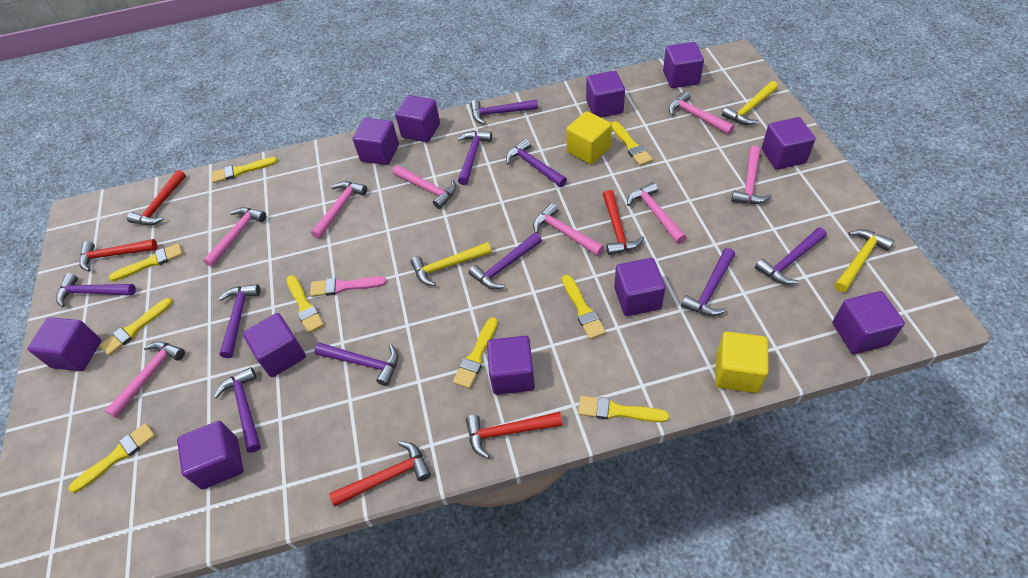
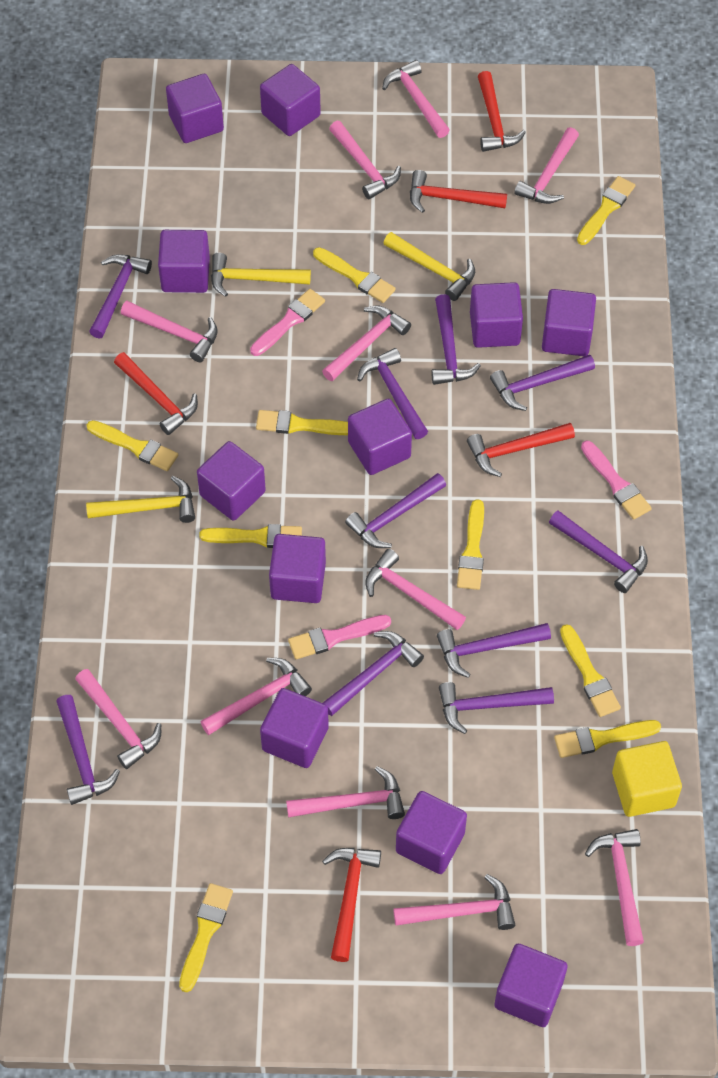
pink brush: [310,276,387,297] = 1 -> [250,289,325,356] [288,615,391,659] [581,441,652,520] = 3
pink hammer: [105,342,185,418] [203,207,266,267] [311,181,367,239] [393,165,456,209] [533,203,604,256] [627,182,687,244] [669,91,734,135] [731,146,772,204] = 8 -> [75,669,161,769] [121,301,218,362] [200,658,312,735] [286,766,405,819] [322,306,411,381] [329,121,401,199] [365,549,466,630] [382,60,450,138] [394,874,515,930] [514,127,579,204] [585,829,644,946] = 11
yellow cube: [566,111,612,165] [715,332,769,393] = 2 -> [612,741,682,817] = 1

